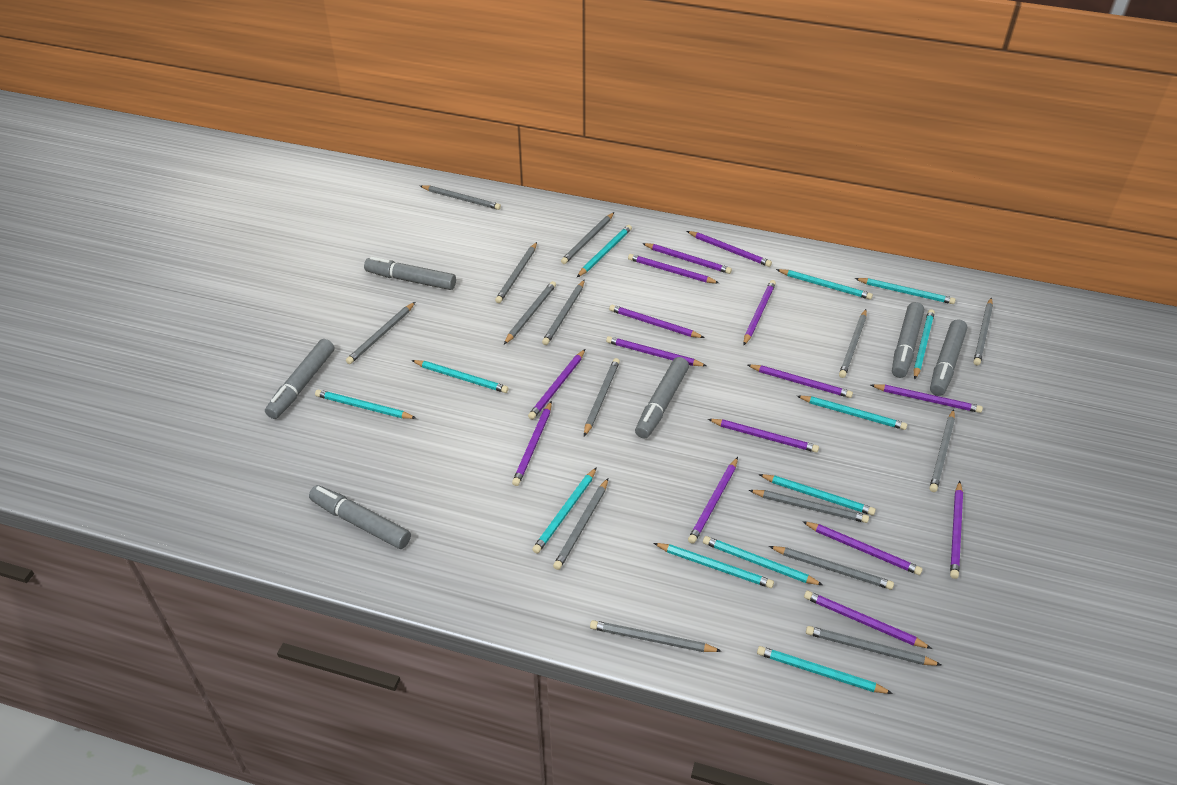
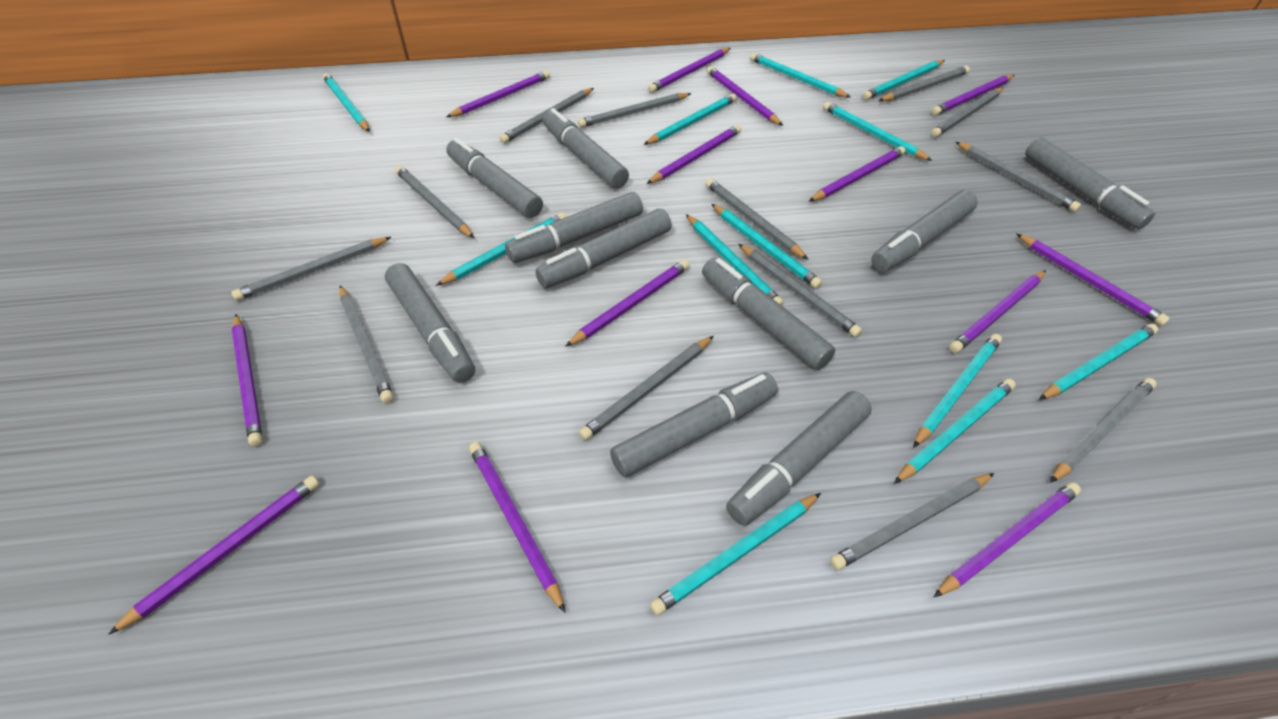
grey marker: [265,339,335,419] [309,485,411,549] [364,257,456,290] [635,357,689,439] [892,302,924,378] [930,319,967,396] = 6 -> [385,263,475,383] [446,138,543,218] [505,192,643,263] [535,209,672,288] [542,108,629,189] [610,372,778,477] [702,258,836,370] [726,391,872,526] [871,190,978,272] [1025,137,1155,229] = 10
grey pencil: [346,302,415,364] [420,185,501,210] [495,242,537,303] [504,281,556,344] [542,280,585,345] [553,478,608,570] [561,212,614,264] [584,358,620,436] [590,620,721,652] [749,490,869,523] [769,546,894,590] [806,626,941,666] [839,309,867,378] [929,409,955,492] [974,298,993,366] = 15 -> [231,237,391,301] [339,285,394,403] [395,166,474,238] [500,88,594,144] [578,93,692,128] [579,336,714,440] [705,178,809,260] [739,244,862,337] [830,473,994,570] [879,66,970,101] [931,88,1003,137] [956,142,1081,212] [1050,378,1157,483] = 13
purple pencil: [512,401,552,486] [528,349,585,420] [606,336,707,366] [609,305,705,338] [628,254,719,283] [642,243,732,274] [687,231,772,267] [688,457,738,544] [708,419,819,453] [743,280,776,345] [748,365,853,398] [802,521,923,575] [804,591,932,649] [871,384,983,413] [950,481,963,579] = 15 -> [108,476,320,635] [232,314,263,446] [446,70,550,117] [469,442,566,613] [565,260,689,347] [646,125,741,184] [648,48,731,93] [707,66,783,126] [809,146,906,202] [932,75,1014,115] [934,482,1081,597] [949,270,1046,353] [1016,234,1170,326] = 13

